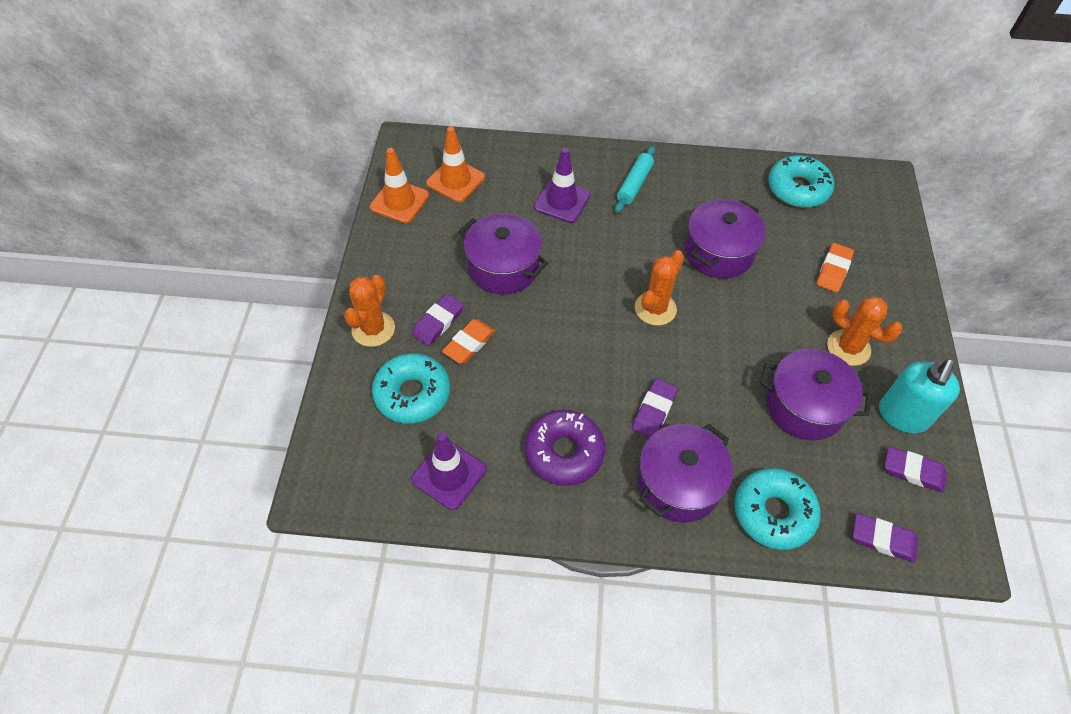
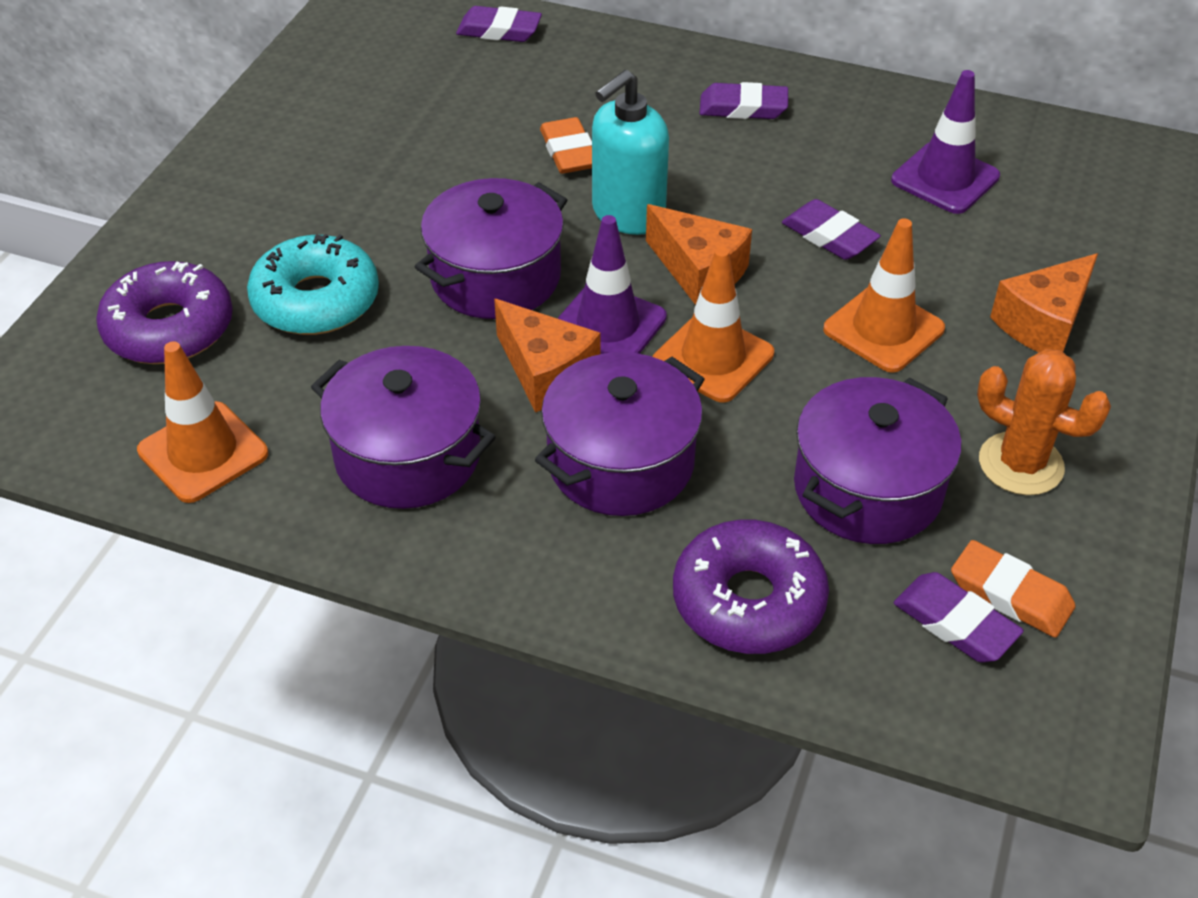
orange cactus: [344,275,395,347] [635,250,684,326] [827,296,902,366] = 3 -> [977,349,1111,495] = 1
orange cheese: none = 0 -> [494,299,600,412] [646,204,752,305] [990,253,1098,352] = 3
orange traffic cone: [370,148,429,223] [426,127,485,202] = 2 -> [137,341,268,503] [652,247,774,403] [823,218,945,373] = 3
purple donut: [525,410,605,486] = 1 -> [96,261,233,364] [673,520,829,654] = 2
turquoise donut: [372,353,450,424] [734,468,821,550] [768,155,834,208] = 3 -> [247,234,379,335] = 1
turquoise rolling pin: [615,146,656,213] = 1 -> none = 0

